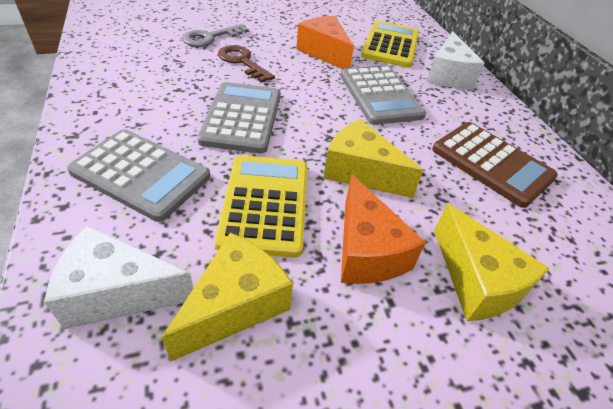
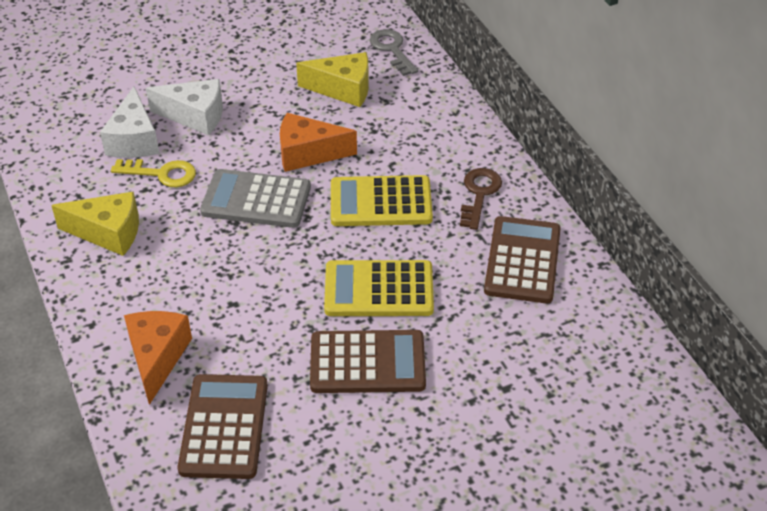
brown calculator: [432,122,558,208] = 1 -> [177,374,268,479] [310,330,426,393] [484,216,561,303] = 3
grey calculator: [67,130,210,222] [197,82,280,153] [340,65,426,125] = 3 -> [200,169,311,228] = 1
yellow cheese: [161,233,293,361] [323,119,424,198] [434,203,550,321] = 3 -> [51,192,139,256] [296,52,369,107] = 2
yellow key: none = 0 -> [111,159,196,187] = 1

